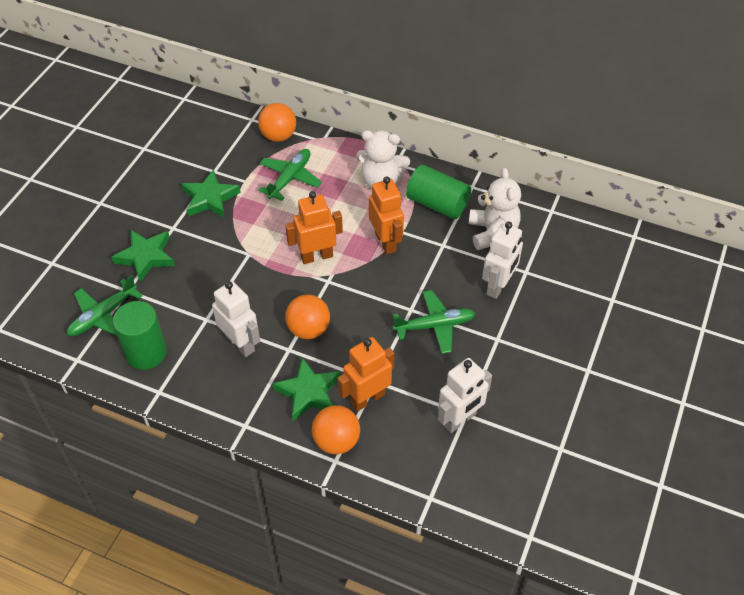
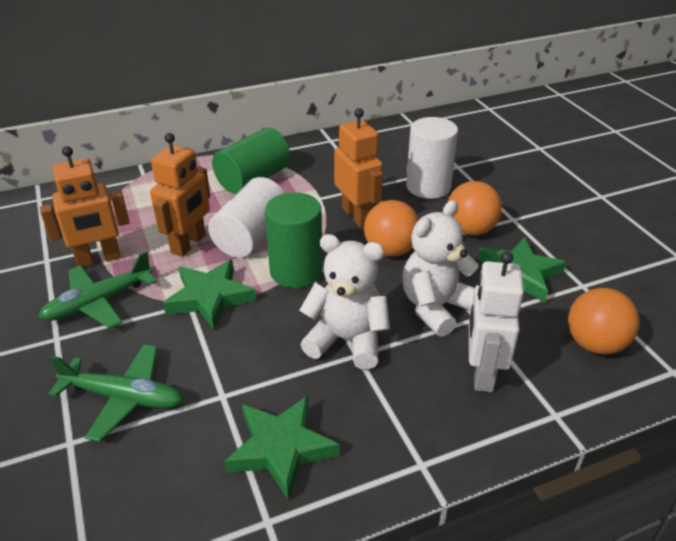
green plane: [67,275,143,336] [259,149,322,201] [393,290,476,354] = 3 -> [39,251,157,329] [49,344,183,442] = 2
white cylinder: none = 0 -> [208,177,285,258] [406,117,458,199] = 2
white robot: [212,281,260,357] [438,358,492,433] [482,221,523,299] = 3 -> [469,251,524,392] = 1

